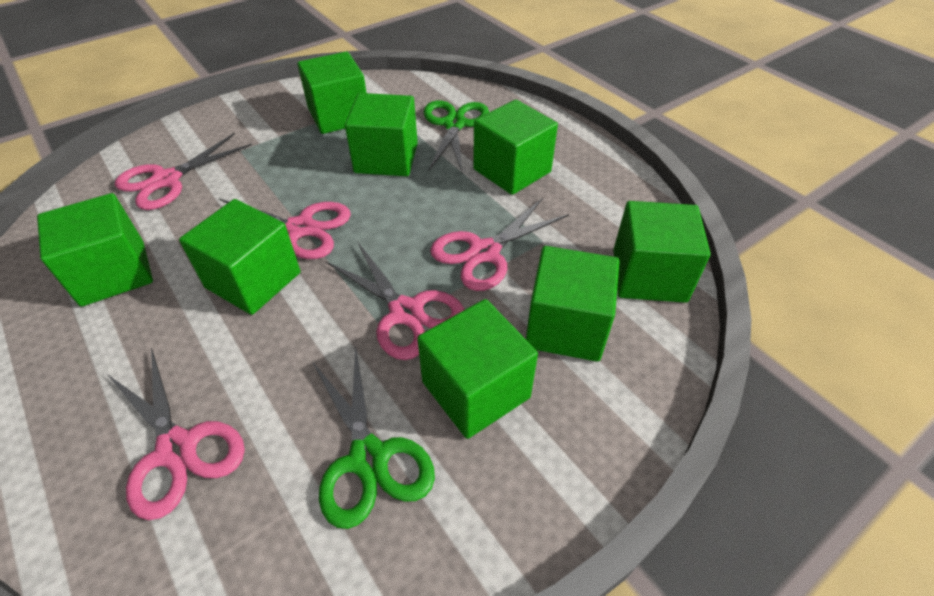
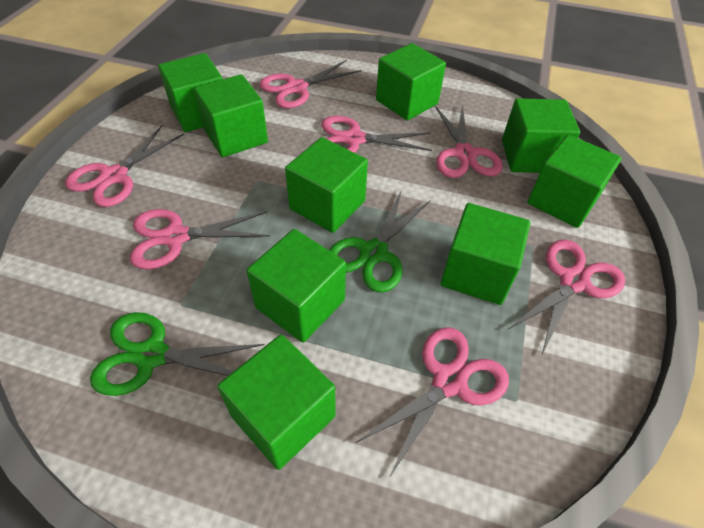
green cube: [37,193,153,307] [179,199,300,315] [298,52,366,134] [345,93,418,176] [417,299,538,439] [473,100,558,195] [526,246,620,362] [613,201,710,303] = 8 -> [158,53,223,132] [194,74,268,157] [217,335,335,470] [247,229,346,343] [285,137,368,233] [376,43,446,121] [441,203,531,305] [502,98,580,173] [527,134,622,228] = 9
pink scissors: [107,348,245,520] [115,133,252,210] [220,199,351,259] [325,241,465,360] [430,198,569,291] = 5 -> [65,125,184,207] [130,209,270,269] [260,60,361,108] [321,116,432,153] [355,327,509,478] [435,104,503,178] [507,240,625,354] = 7

